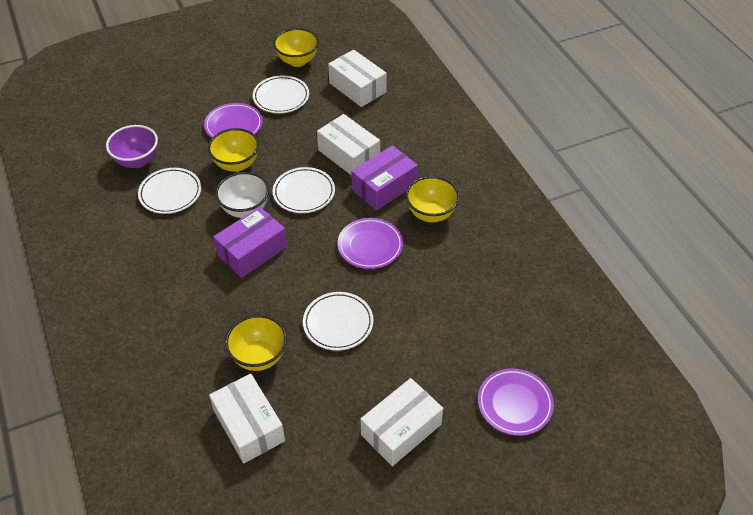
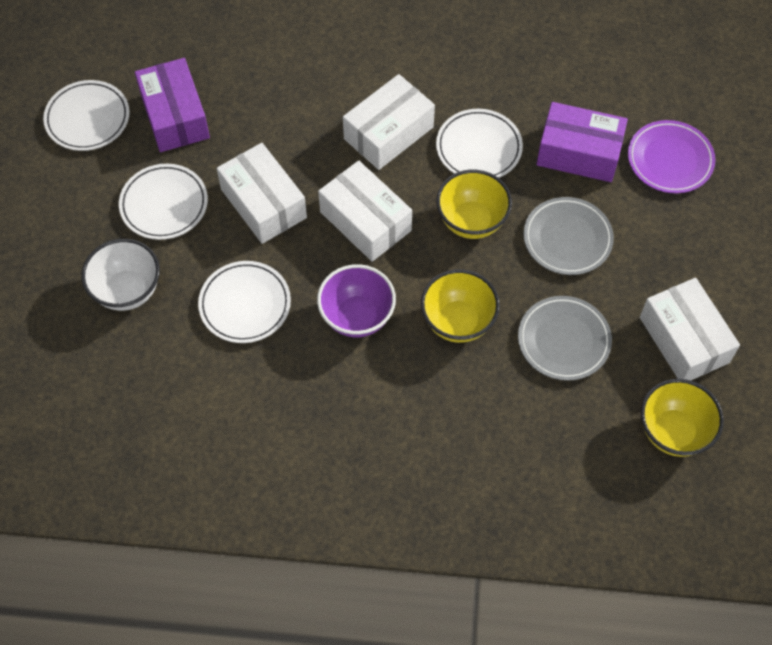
grey plate: none = 0 -> [518,296,612,381] [523,197,614,275] = 2
purple plate: [204,103,263,138] [338,218,403,269] [478,368,554,436] = 3 -> [628,120,716,193] = 1
yellow bowl: [208,128,259,172] [225,315,287,371] [273,28,319,67] [406,176,460,222] = 4 -> [421,269,500,343] [436,170,512,239] [641,379,724,457] = 3

